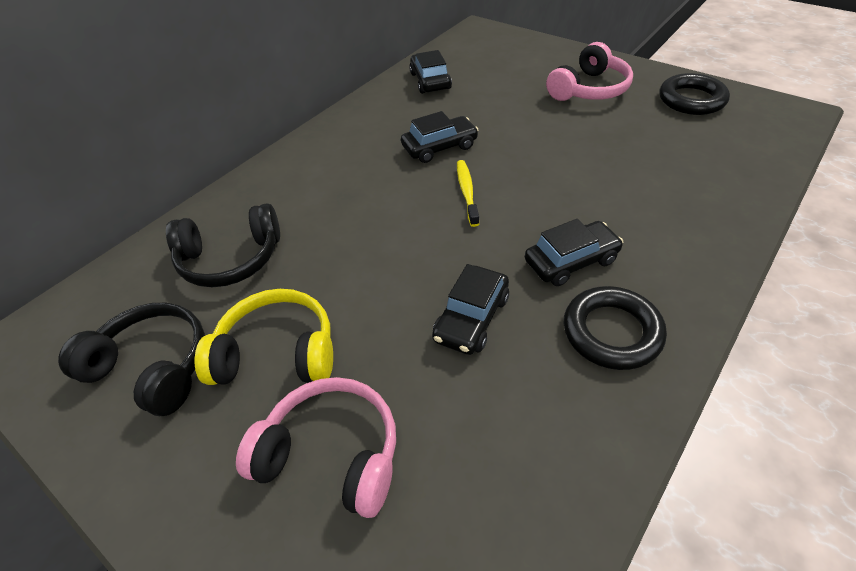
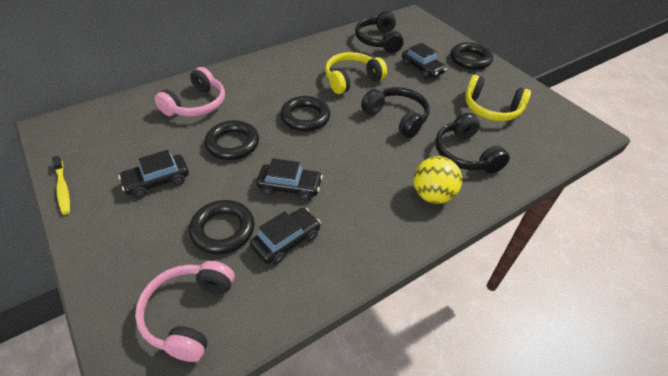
black headphones: [58,303,205,416] [166,203,280,287] = 2 -> [355,11,404,53] [361,87,430,138] [435,113,510,173] = 3
black ring: [564,286,667,370] [659,73,730,115] = 2 -> [189,200,255,254] [205,120,259,160] [280,96,330,131] [450,42,493,70] = 4
yellow ball: none = 0 -> [414,156,462,204] = 1
yellow headphones: [195,289,333,385] = 1 -> [325,52,387,94] [465,75,531,121] = 2

